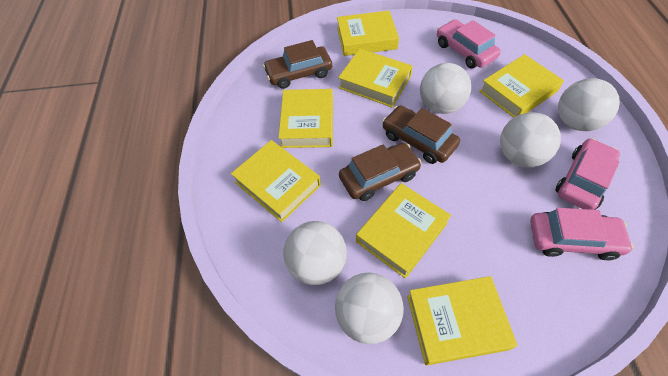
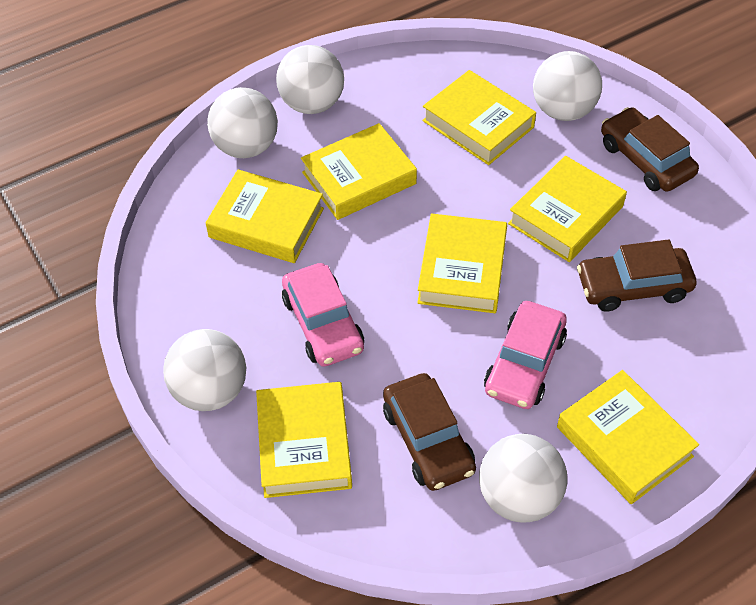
pink car: [437,19,501,68] [530,208,634,260] [555,138,620,210] = 3 -> [282,263,364,367] [484,301,567,409] = 2

